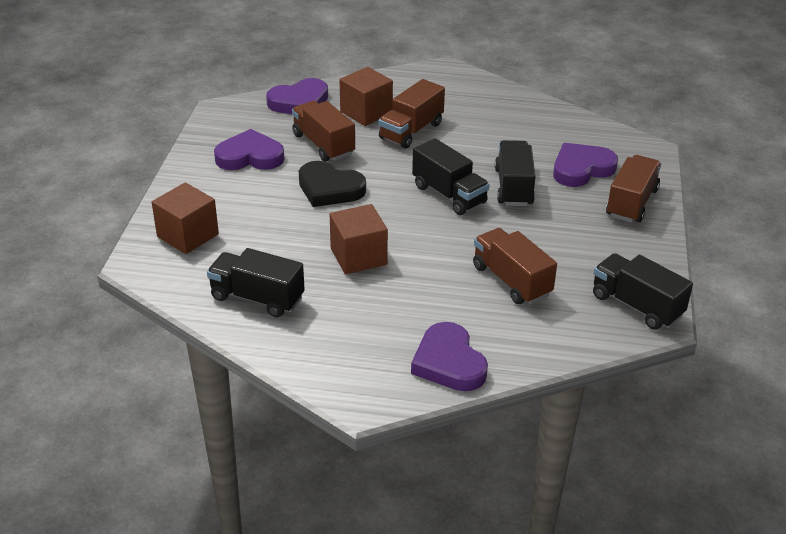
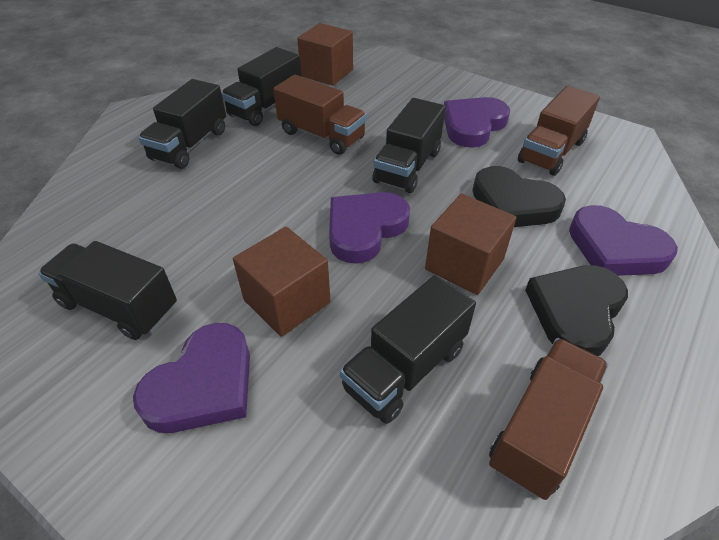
black heart: [299,161,366,207] = 1 -> [472,166,566,227] [525,265,628,356] = 2
black truck: [207,248,305,317] [412,138,490,215] [495,140,536,206] [593,253,693,330] = 4 -> [38,241,177,340] [138,79,226,169] [221,47,302,126] [340,275,476,424] [372,98,446,193] = 5
brown truck: [292,101,355,161] [379,79,445,149] [473,228,557,304] [606,155,662,223] = 4 -> [273,75,367,155] [489,338,608,500] [518,86,600,176] = 3

